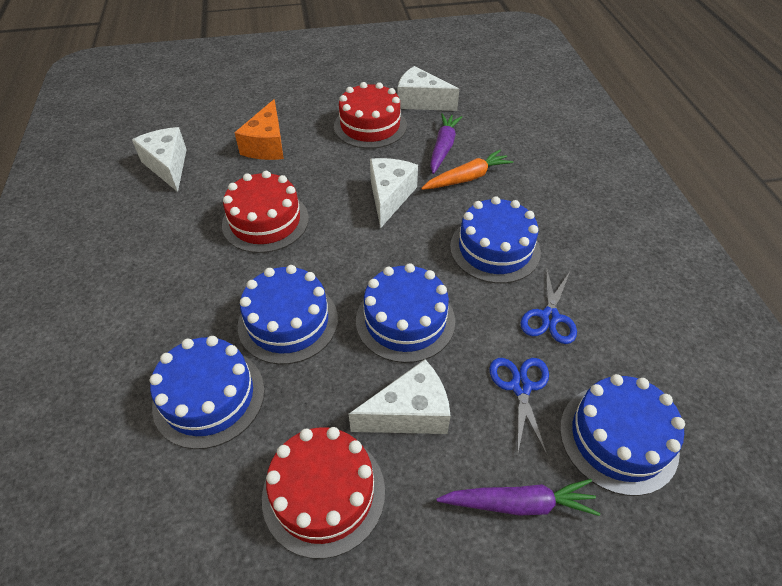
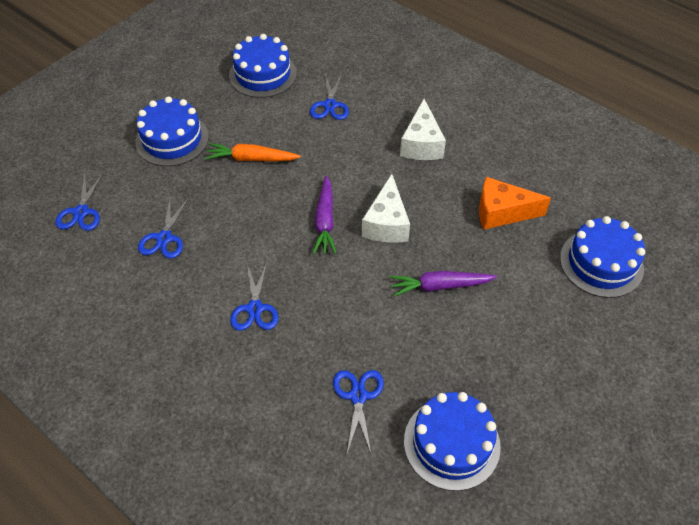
blue cake: [150,336,265,449] [238,265,338,365] [356,263,455,363] [450,196,541,284] [560,374,685,496] = 5 -> [135,96,209,166] [229,34,297,98] [404,392,501,491] [560,216,645,298] = 4
blue scissors: [489,358,549,455] [520,266,577,344] = 2 -> [55,172,104,231] [138,198,189,259] [230,262,278,331] [310,74,349,120] [333,370,384,453] = 5
red cake: [222,171,309,253] [262,427,385,559] [334,82,407,149] = 3 -> none = 0
white cheese: [132,127,187,192] [349,359,451,434] [370,158,418,228] [398,66,459,111] = 4 -> [362,174,410,243] [400,99,446,160] = 2

